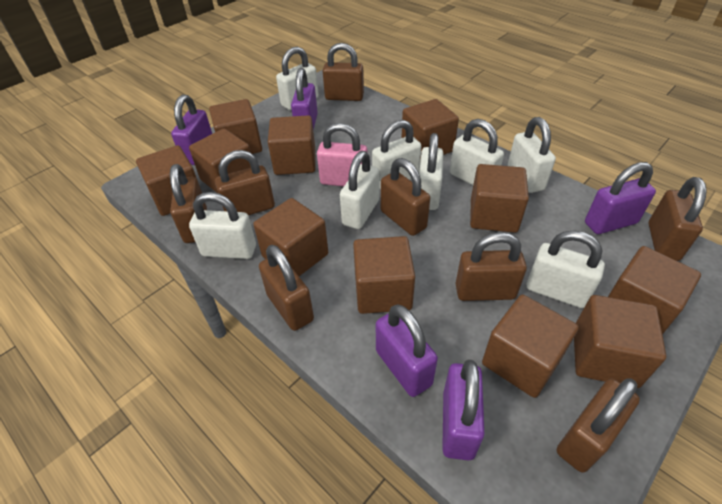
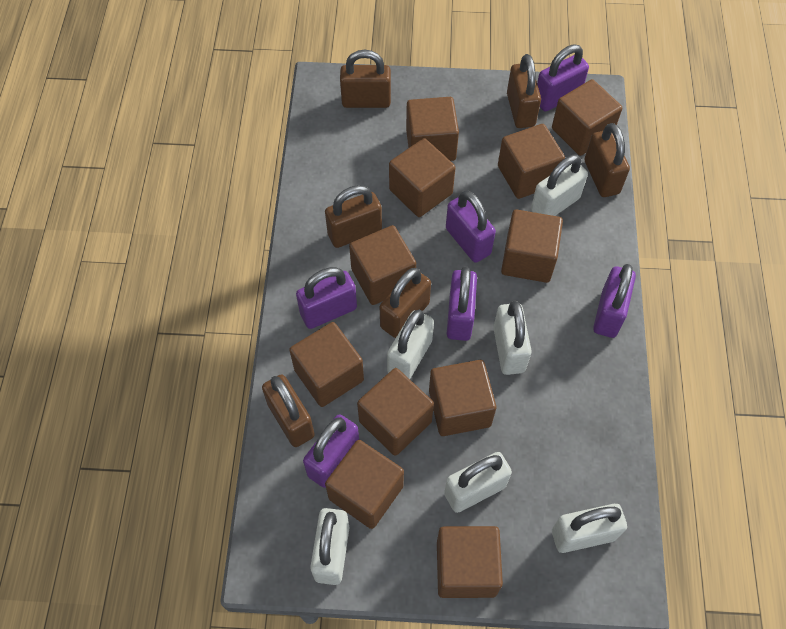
brown padlock: [170,164,207,243] [215,150,275,215] [259,245,314,331] [323,43,364,101] [381,158,430,236] [456,232,527,301] [557,378,640,473] [648,177,707,261] = 8 -> [262,374,315,447] [325,185,382,248] [340,50,391,108] [380,268,431,338] [507,54,541,128] [584,123,630,197] = 6
pink padlock: [317,123,368,186] = 1 -> none = 0
purple padlock: [171,94,212,165] [291,68,318,130] [376,304,438,397] [442,360,485,460] [585,162,656,234] = 5 -> [296,267,357,329] [303,414,359,488] [446,190,496,263] [447,267,477,341] [537,44,589,111] [593,264,636,338] = 6
white padlock: [189,192,256,259] [276,47,319,110] [340,151,379,229] [372,120,422,190] [419,133,443,210] [450,119,504,185] [508,117,556,193] [527,230,605,308] = 8 -> [310,508,349,585] [387,310,434,379] [444,452,512,513] [493,301,532,375] [531,155,588,216] [552,504,627,553] = 6

